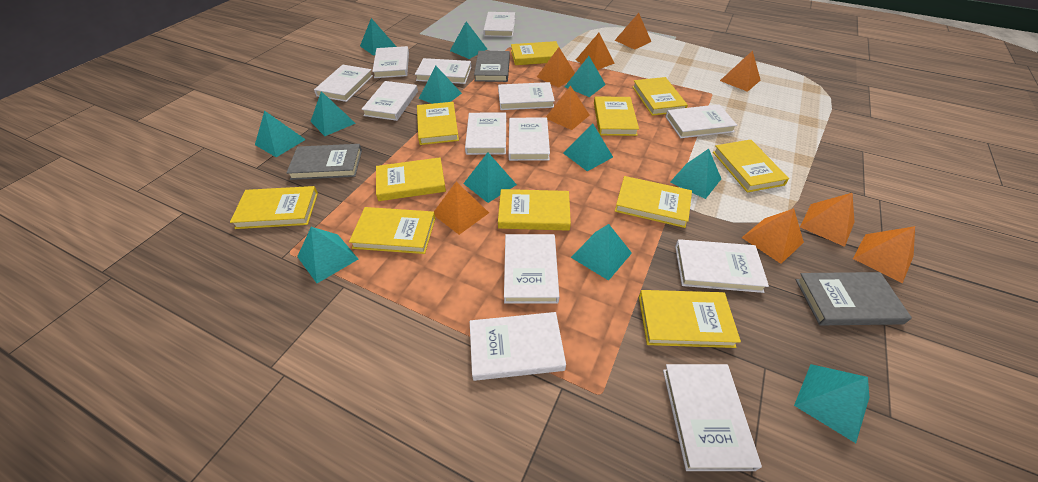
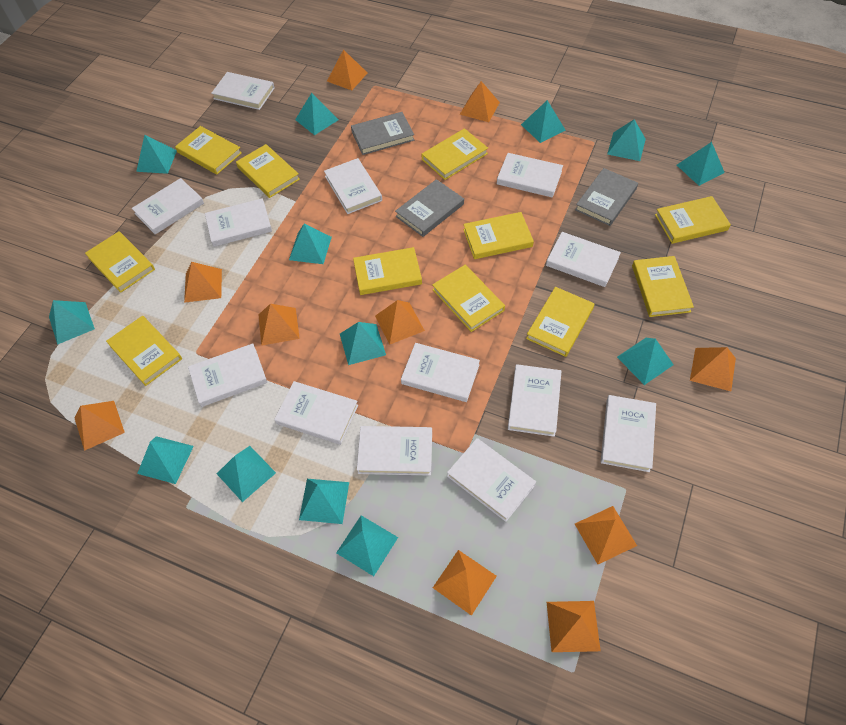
orange pyramid: [434,182,489,235] [537,47,575,88] [545,85,590,130] [576,33,615,70] [615,13,652,50] [720,50,761,92] [742,208,804,264] [800,193,855,247] [853,226,915,283] = 9 -> [75,401,125,451] [184,262,222,303] [259,304,300,346] [327,49,367,90] [375,300,425,345] [433,550,497,616] [460,81,500,122] [547,601,601,652] [575,506,637,564] [690,347,736,391] = 10
turquoise pyramid: [255,110,306,157] [297,227,358,283] [310,91,356,136] [360,18,396,56] [419,66,462,104] [450,21,487,59] [463,153,517,203] [563,123,613,171] [565,56,606,97] [571,224,632,281] [670,149,721,199] [794,364,869,443] = 12 -> [49,300,95,345] [136,135,177,174] [137,436,194,484] [217,446,276,502] [289,224,332,264] [295,93,338,135] [299,479,349,524] [336,515,398,576] [340,322,386,365] [521,100,566,143] [607,119,646,161] [617,338,674,385] [677,142,725,186] = 13

